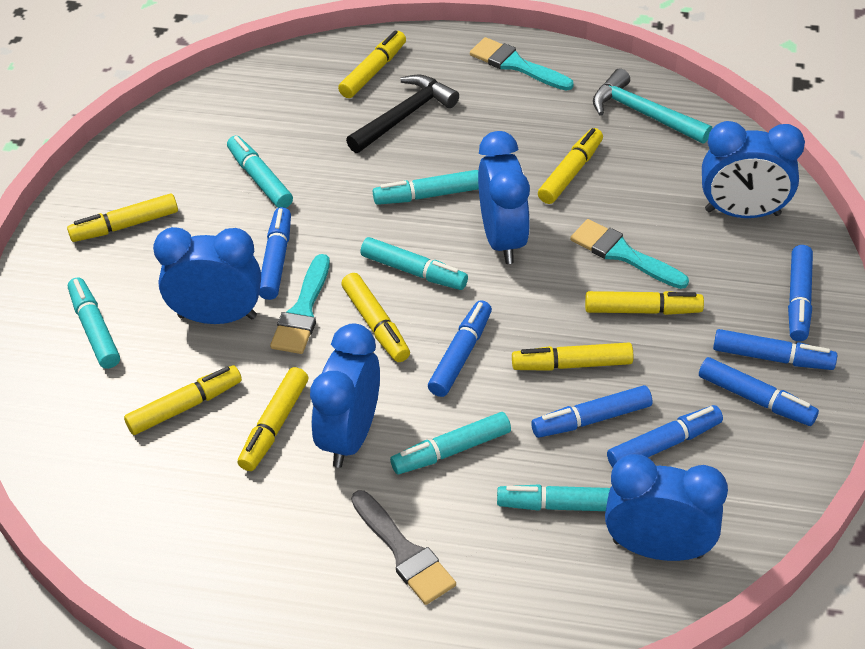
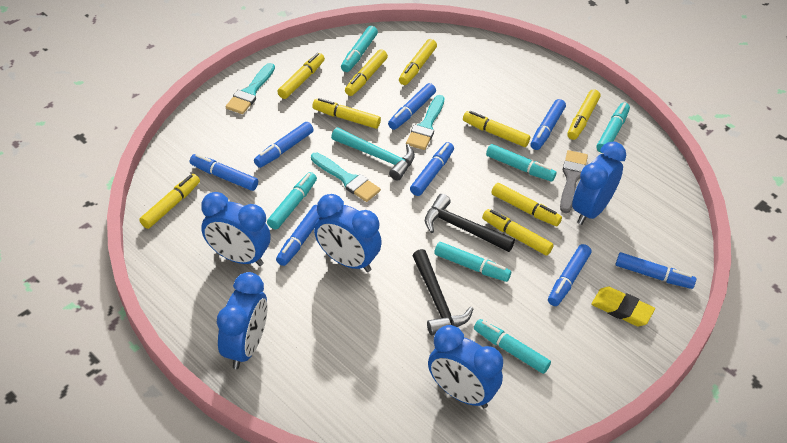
black hammer: [346,75,459,153] = 1 -> [412,249,473,336] [425,194,515,252] = 2
blue marker: [259,207,291,300] [428,300,492,397] [531,385,652,438] [607,405,723,467] [699,357,819,426] [713,329,837,370] [788,245,813,341] = 7 -> [190,154,258,191] [254,122,314,168] [276,205,320,266] [388,83,436,130] [410,142,454,196] [530,99,566,150] [548,244,591,306] [616,252,696,289] = 8
yellow eraser: none = 0 -> [591,287,655,326] = 1
yellow marker: [67,193,178,242] [124,365,242,435] [238,367,308,471] [338,30,406,98] [341,273,410,362] [512,343,633,371] [538,128,603,204] [585,291,704,315] = 8 -> [139,174,200,229] [277,53,325,99] [312,98,381,129] [345,49,388,96] [399,39,437,85] [463,111,530,147] [482,209,554,256] [491,183,562,226] [567,89,601,140] = 9

